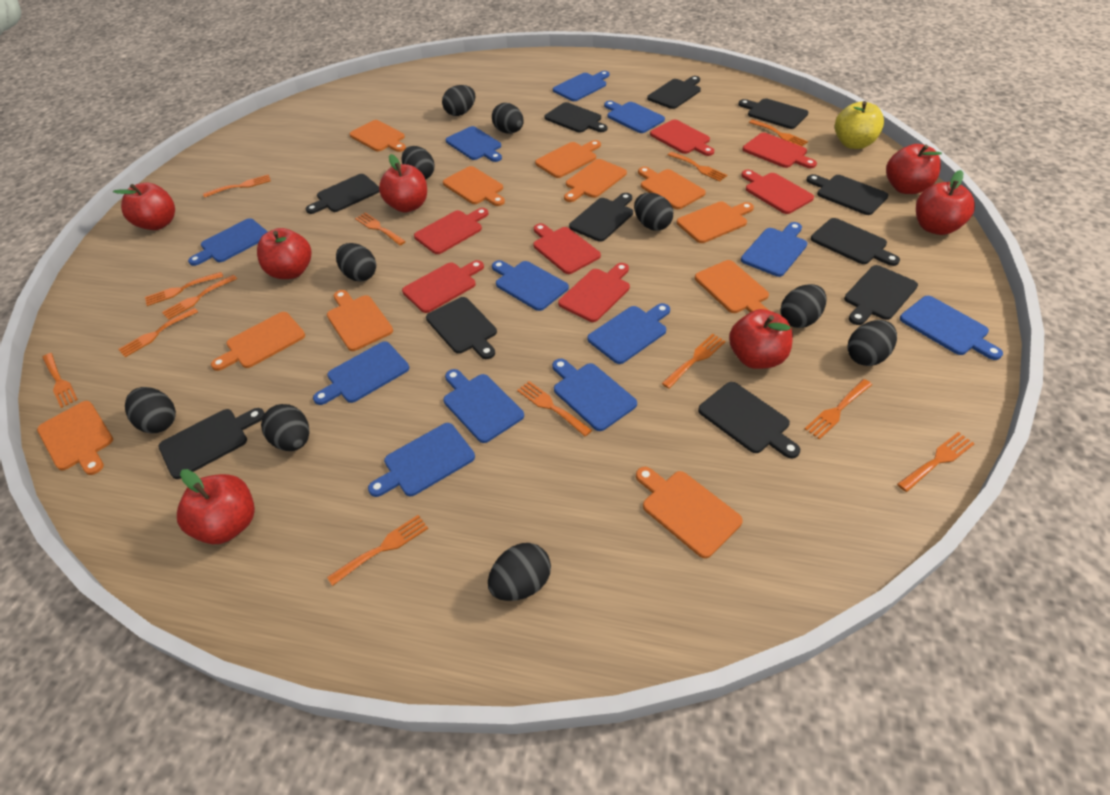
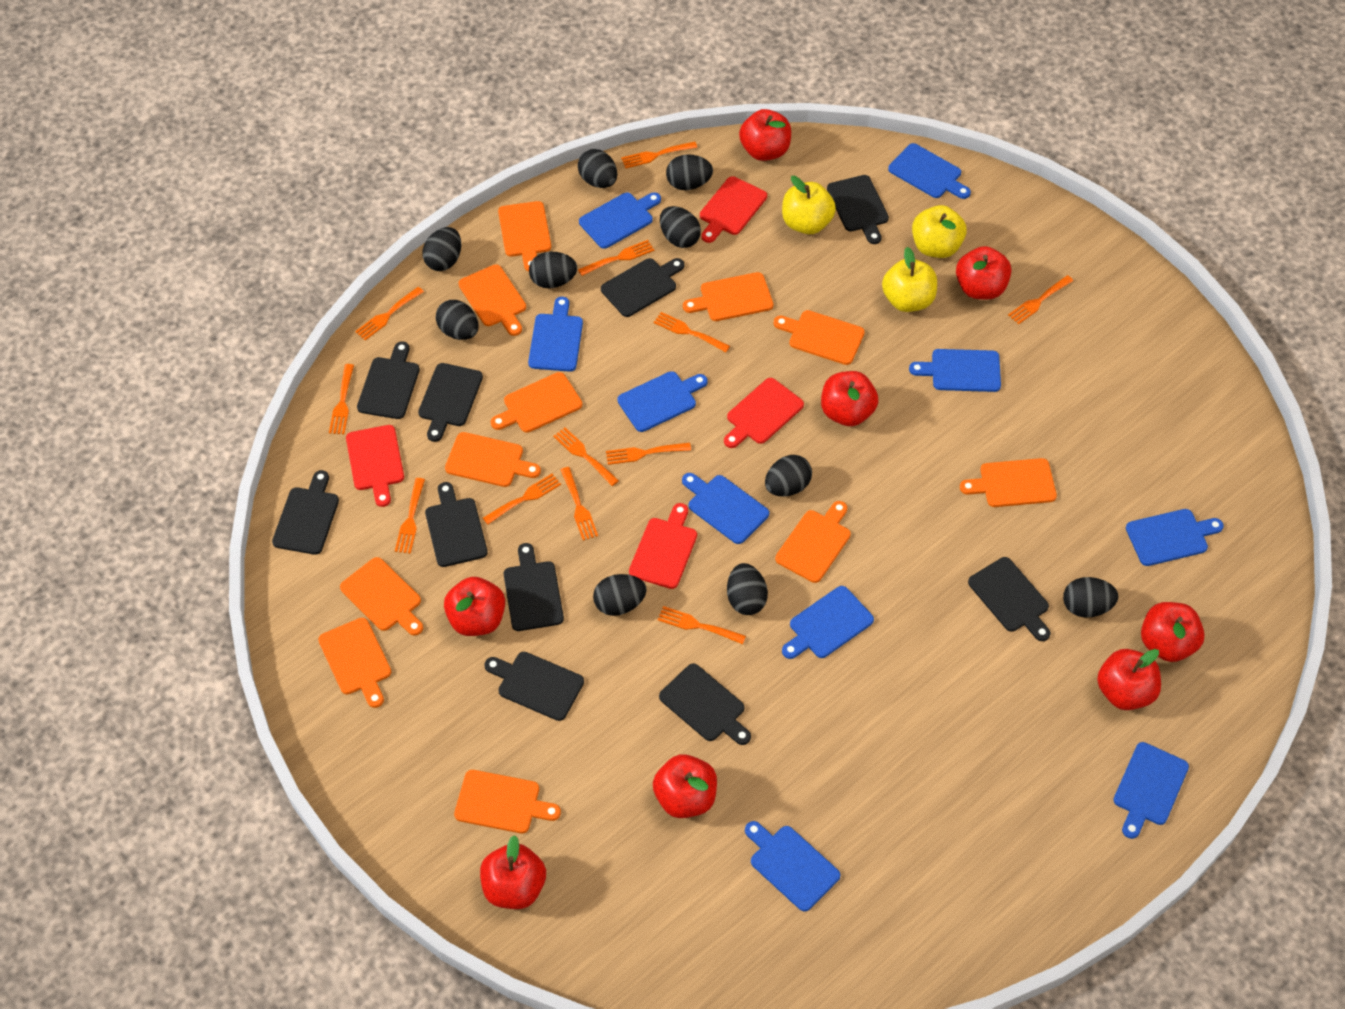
black cutting board: [159,408,265,479] [306,174,379,214] [426,297,497,359] [544,102,607,133] [569,193,633,242] [647,76,701,109] [698,382,800,459] [739,98,808,129] [807,174,889,215] [811,218,900,266] [844,265,918,325] = 11 -> [272,470,339,555] [357,341,420,419] [418,363,483,442] [425,482,488,567] [484,652,584,721] [504,543,564,631] [601,258,684,317] [659,663,751,745] [827,175,889,244] [968,557,1051,641] = 10
blue cutting board: [188,218,268,266] [313,341,409,405] [368,423,475,497] [443,369,524,443] [446,126,502,162] [492,260,569,311] [552,359,637,431] [553,71,610,101] [587,303,670,364] [604,101,665,133] [741,222,807,277] [900,296,1003,360] = 12 -> [528,297,583,372] [579,192,661,249] [617,371,708,432] [682,473,769,544] [745,821,841,912] [782,586,874,659] [888,143,971,199] [909,349,1001,392] [1113,742,1189,839] [1126,509,1224,566] = 10
orange fork: [42,353,78,408] [118,308,198,357] [145,272,223,306] [162,275,237,320] [203,174,271,198] [327,515,428,586] [355,212,406,245] [517,381,592,437] [662,334,726,389] [668,152,727,182] [749,119,808,146] [805,379,872,440] [897,432,975,492] = 13 -> [329,364,354,434] [355,287,424,340] [395,478,425,554] [483,474,561,525] [553,428,619,486] [561,467,598,541] [578,240,654,276] [606,443,691,465] [621,141,697,169] [654,312,730,352] [658,606,746,644] [1008,275,1073,325] = 12
red apple: [113,182,175,230] [177,469,255,544] [257,228,311,279] [379,154,427,213] [729,309,793,369] [886,144,942,194] [916,170,975,235] = 7 -> [444,577,505,636] [480,835,546,909] [653,754,717,818] [739,109,791,161] [821,371,878,426] [956,246,1011,299] [1097,649,1161,710] [1141,602,1205,662] = 8
red cutting board: [402,260,484,313] [414,208,488,254] [533,223,601,274] [558,263,630,322] [650,120,714,156] [741,170,814,214] [743,133,817,168] = 7 -> [346,425,404,507] [629,503,697,589] [700,176,767,243] [724,378,804,448] = 4
yellow apple: [835,101,884,149] = 1 -> [782,176,836,234] [882,247,937,312] [912,205,967,258] = 3

